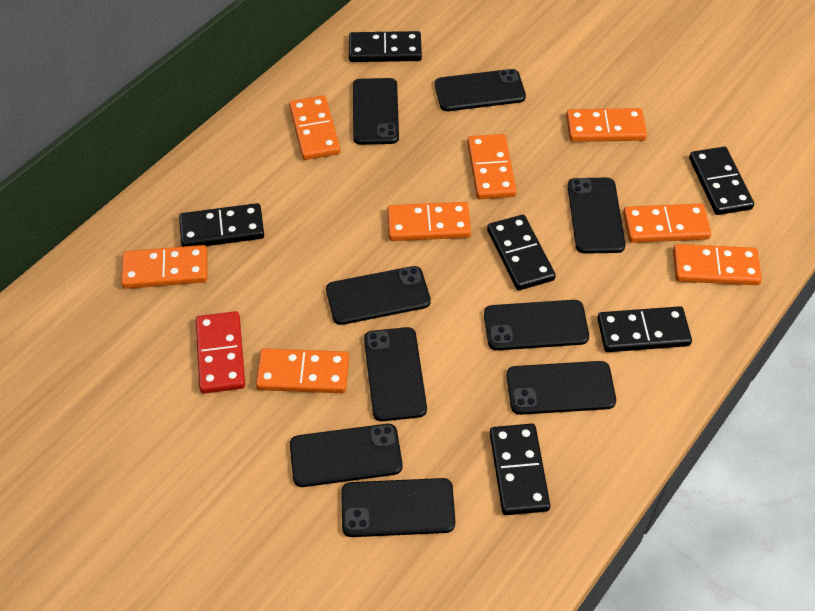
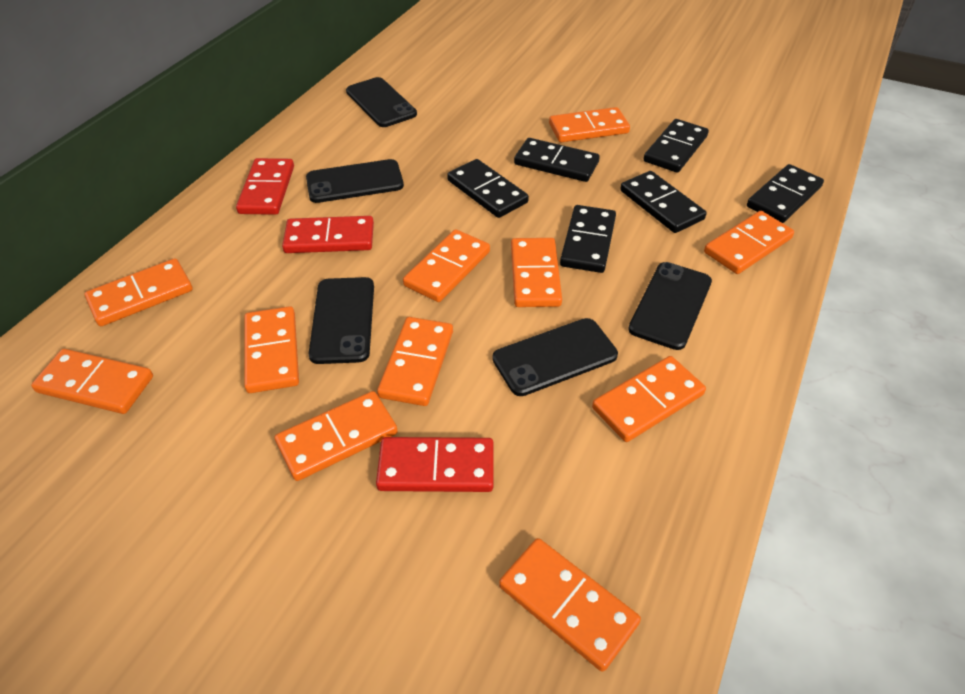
black phone: [290,424,403,487] [326,266,431,325] [341,478,455,537] [353,78,399,145] [364,327,427,421] [435,69,526,111] [484,300,589,351] [506,361,616,415] [568,178,626,254] = 9 -> [306,159,404,203] [309,277,374,364] [346,77,417,127] [492,318,618,396] [628,262,712,350] = 5
orange domino: [121,245,207,289] [256,348,349,393] [289,96,340,160] [387,202,471,241] [467,134,517,199] [566,108,647,142] [623,204,711,243] [673,244,762,285] = 8 -> [31,349,153,414] [85,258,193,326] [244,306,299,393] [274,391,398,481] [377,317,453,406] [403,229,490,302] [499,538,641,672] [511,238,562,307] [549,107,630,142] [592,356,706,442] [704,211,794,274] = 11
red domino: [196,311,245,394] = 1 -> [236,158,294,215] [282,216,374,253] [376,437,494,492] = 3

